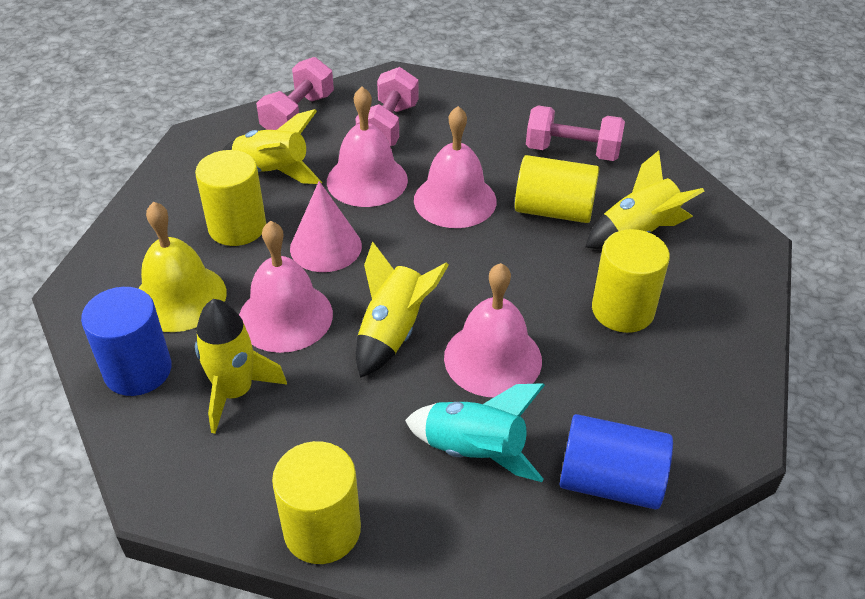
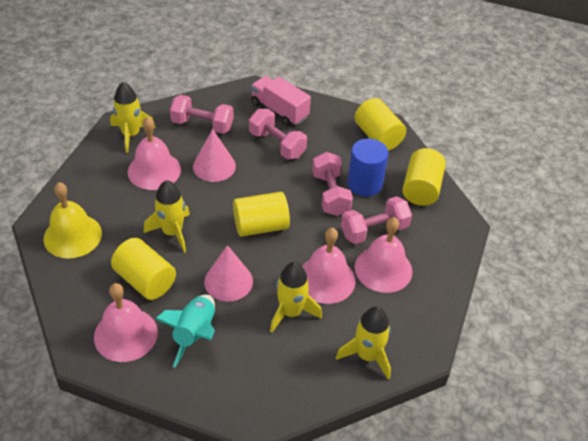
blue cylinder: [81,287,172,396] [560,414,673,510] = 2 -> [347,138,389,197] = 1
pink cone: [290,181,362,272] = 1 -> [193,129,236,182] [204,245,253,302] = 2
pink dumbbell: [256,57,334,130] [356,67,419,146] [526,106,625,161] = 3 -> [170,95,233,134] [249,109,307,159] [312,152,353,216] [341,196,412,244] = 4
pink truck: none = 0 -> [251,76,311,126] = 1

